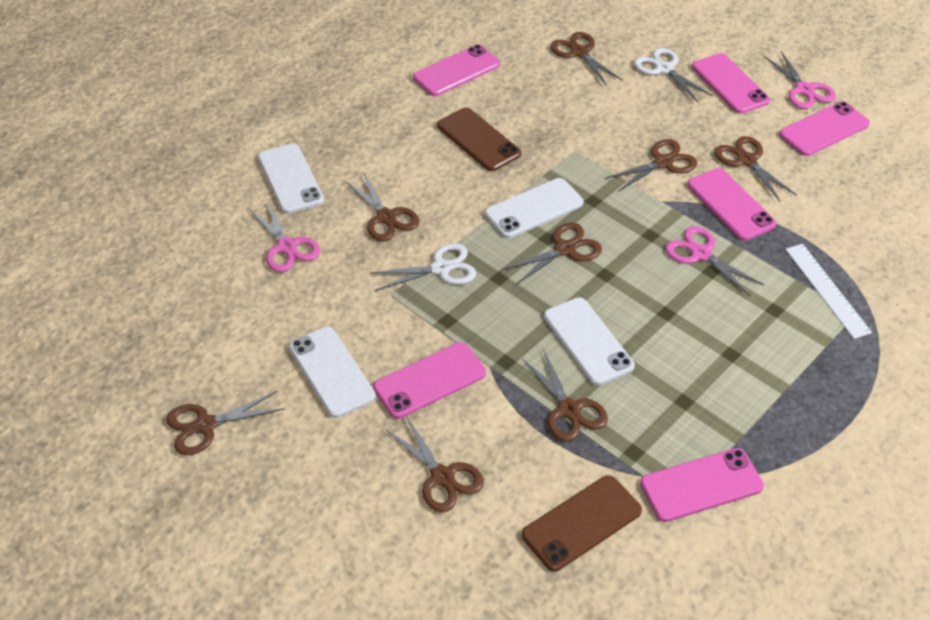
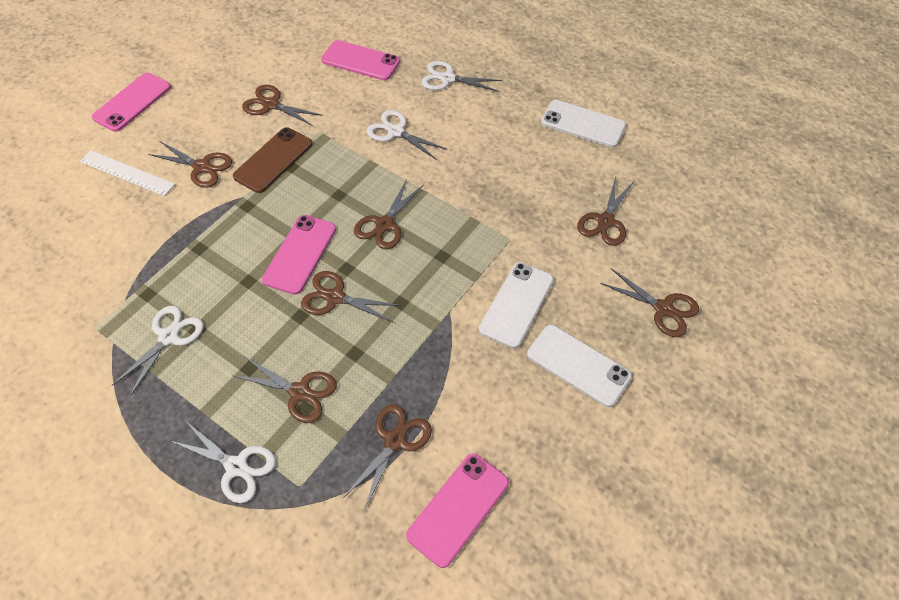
brown phone: [437,108,521,171] [522,475,642,571] = 2 -> [233,127,312,193] = 1
pink phone: [373,342,486,419] [413,45,500,96] [640,448,764,522] [687,168,776,241] [692,53,770,114] [779,102,870,156] = 6 -> [92,73,171,132] [262,215,336,295] [321,40,400,81] [406,453,509,568] = 4
pink scissors: [248,200,320,272] [665,226,764,296] [764,51,836,109] = 3 -> none = 0
white phone: [258,143,324,214] [289,327,376,418] [485,178,583,238] [543,297,635,386] = 4 -> [479,262,554,349] [527,325,632,407] [541,100,626,147] = 3
white scissors: [370,243,476,291] [634,48,713,102] = 2 -> [112,306,204,396] [171,422,276,503] [366,110,448,160] [421,61,502,92] = 4

